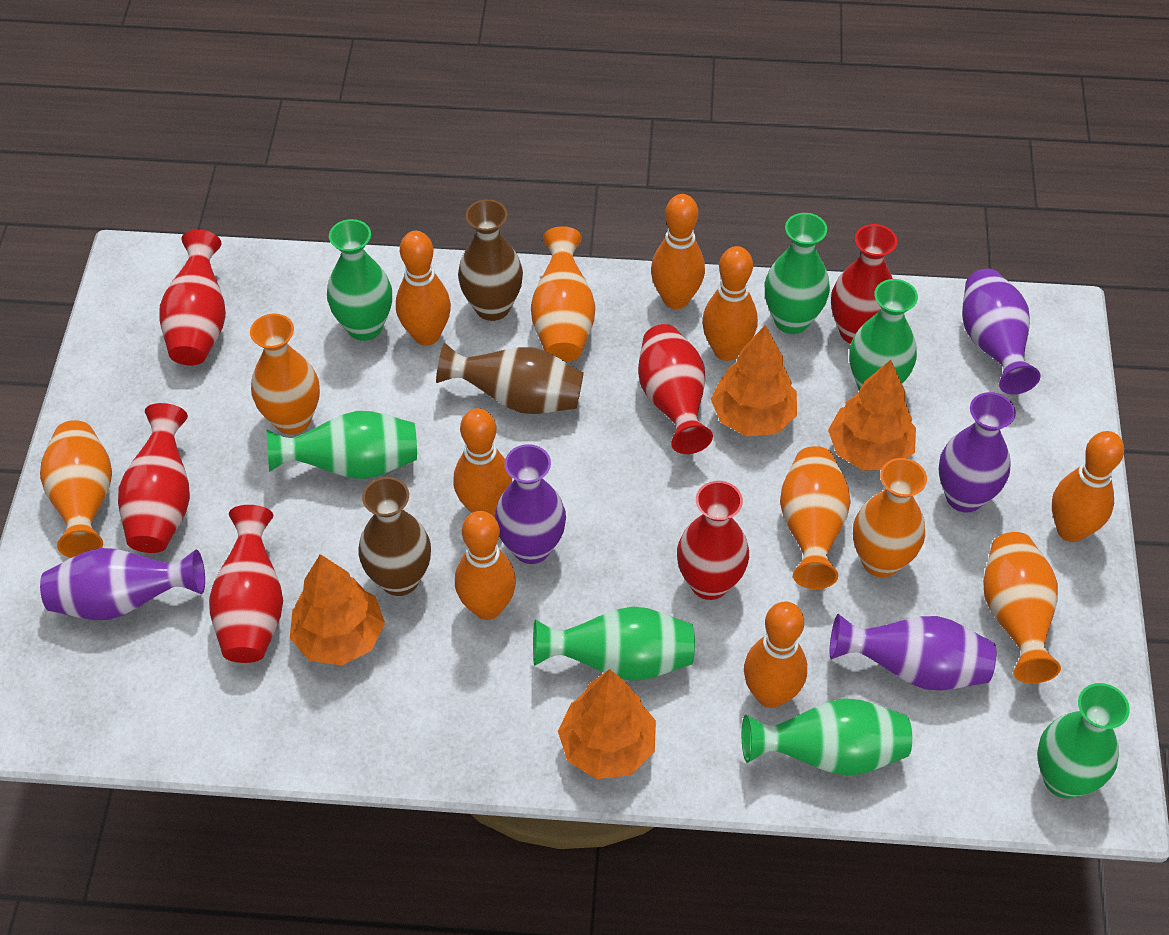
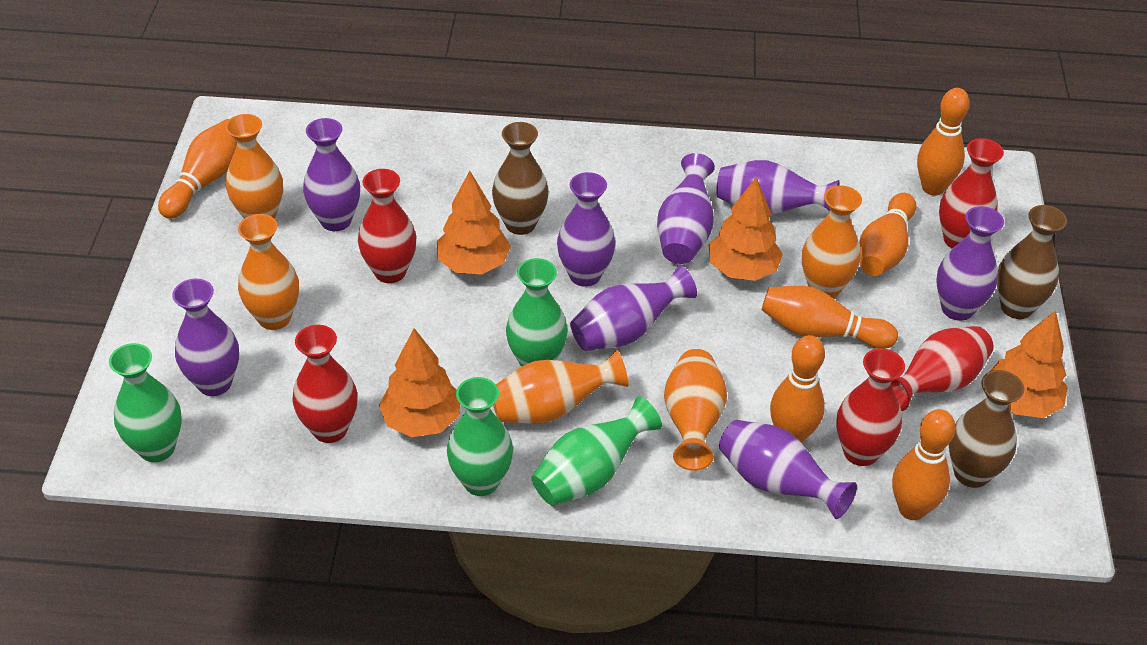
green vase: [266,411,417,479] [327,219,392,341] [533,606,695,681] [742,698,912,776] [765,213,830,334] [849,279,918,390] [1037,683,1130,798] = 7 -> [109,343,182,462] [447,377,513,496] [506,258,568,367] [532,396,662,506] = 4
orange bowling pin: [396,231,451,345] [453,408,512,517] [455,511,516,620] [651,194,705,309] [702,246,758,361] [744,601,807,708] [1052,431,1124,542] = 7 -> [158,119,237,219] [762,286,898,349] [770,335,825,443] [859,193,916,276] [892,409,956,520] [917,88,970,196] = 6
orange vase: [40,420,112,558] [250,314,320,435] [531,226,595,362] [780,446,851,589] [853,458,927,577] [983,532,1061,684] = 6 -> [225,114,283,219] [238,214,299,330] [493,350,628,424] [664,349,727,471] [802,185,862,298] = 5
purple vase: [40,548,205,620] [495,444,566,564] [830,614,996,690] [939,392,1016,513] [962,269,1041,395] = 5 -> [172,279,239,396] [303,118,360,231] [557,172,615,287] [570,265,697,351] [657,153,715,264] [716,160,840,215] [719,420,857,519] [937,206,1004,321] = 8
red vase: [118,403,190,553] [159,230,226,365] [209,505,283,663] [638,324,713,454] [677,481,749,600] [831,224,897,344] = 6 -> [292,325,357,443] [358,169,416,283] [836,348,905,466] [891,326,994,411] [939,138,1004,248] = 5

